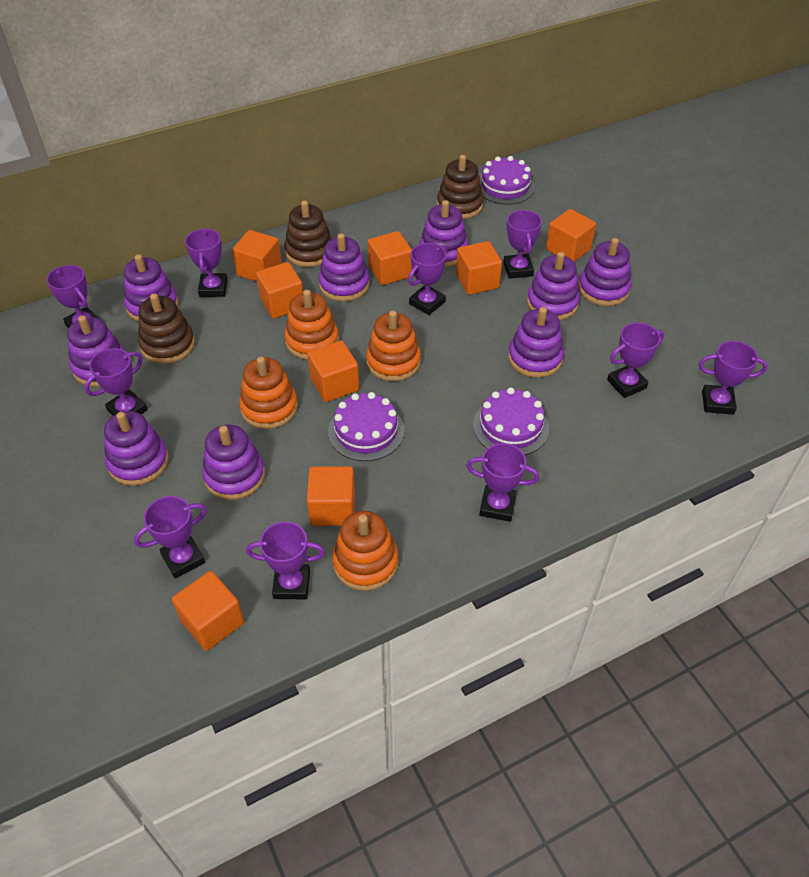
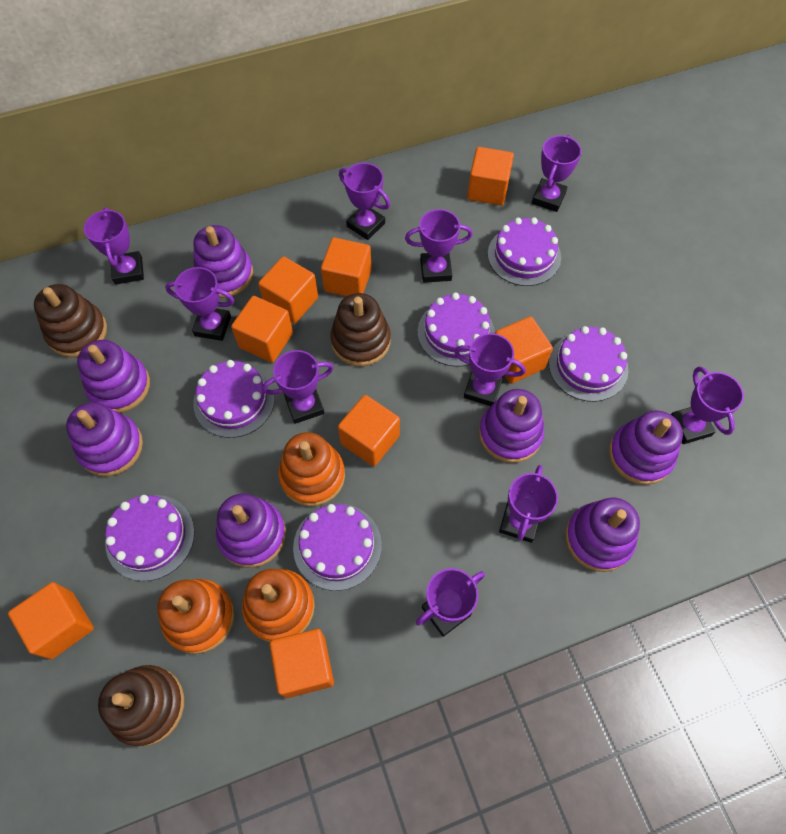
orange stacking toy: [239,357,298,429] [284,290,339,360] [332,511,399,591] [366,310,421,381] = 4 -> [157,579,235,654] [242,569,315,642] [278,432,345,507] = 3
purple cake: [328,392,404,461] [473,387,549,455] [480,156,535,205] = 3 -> [105,495,195,581] [193,360,275,438] [293,504,382,591] [418,292,495,367] [488,217,561,286] [549,326,628,402] = 6
purple stacking toy: [67,315,125,387] [104,411,169,486] [124,254,178,322] [202,425,265,500] [318,233,370,302] [419,200,468,267] [508,307,564,378] [527,252,580,320] [579,238,631,306] = 9 -> [66,402,143,476] [77,340,150,413] [193,225,253,298] [216,494,286,568] [479,389,544,463] [565,498,640,572] [609,410,683,485] = 7

